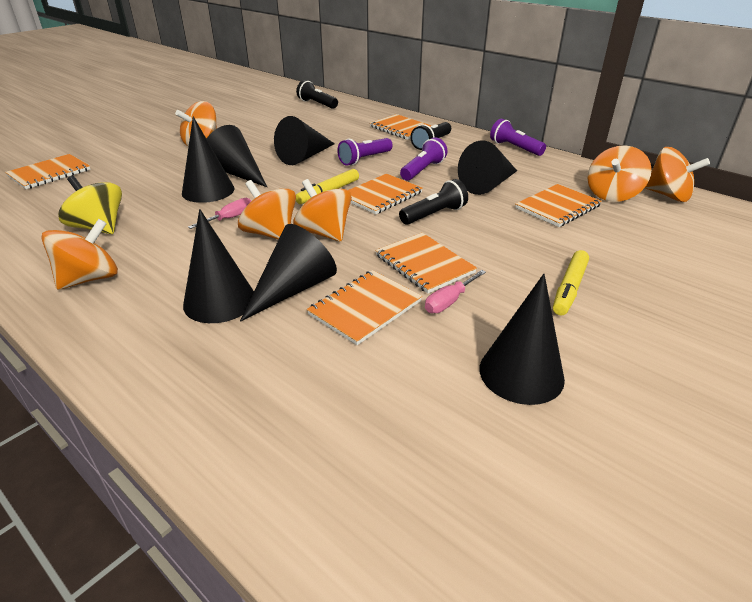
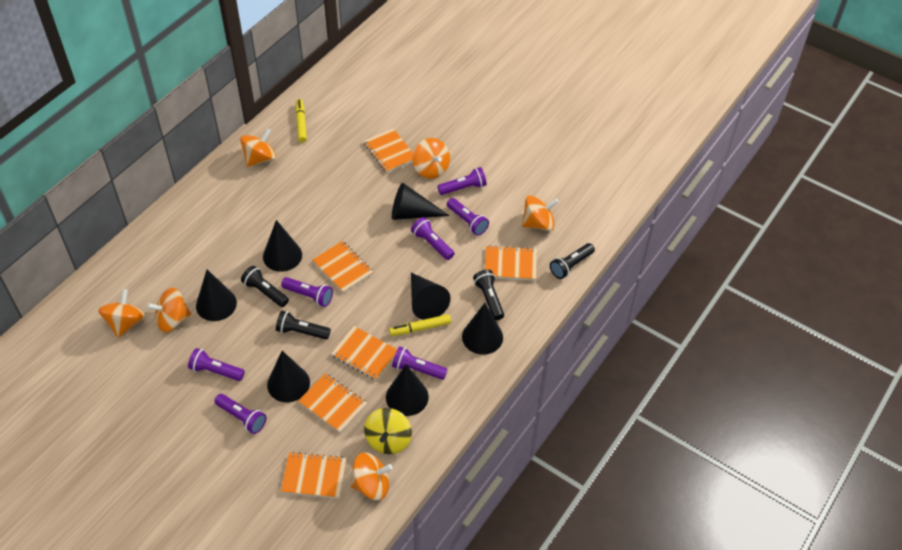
black flashlight: [296,80,338,109] [399,179,468,225] [410,122,451,150] = 3 -> [241,266,289,307] [276,311,331,339] [473,269,504,320] [550,243,595,279] = 4
pink screwdriver: [188,198,251,229] [425,270,486,313] = 2 -> none = 0
purple flashlight: [337,138,393,166] [400,137,448,180] [490,119,546,156] = 3 -> [188,348,245,381] [214,394,266,434] [281,277,333,307] [392,346,448,380] [411,217,455,260] [437,167,487,195] [447,198,489,236] = 7

